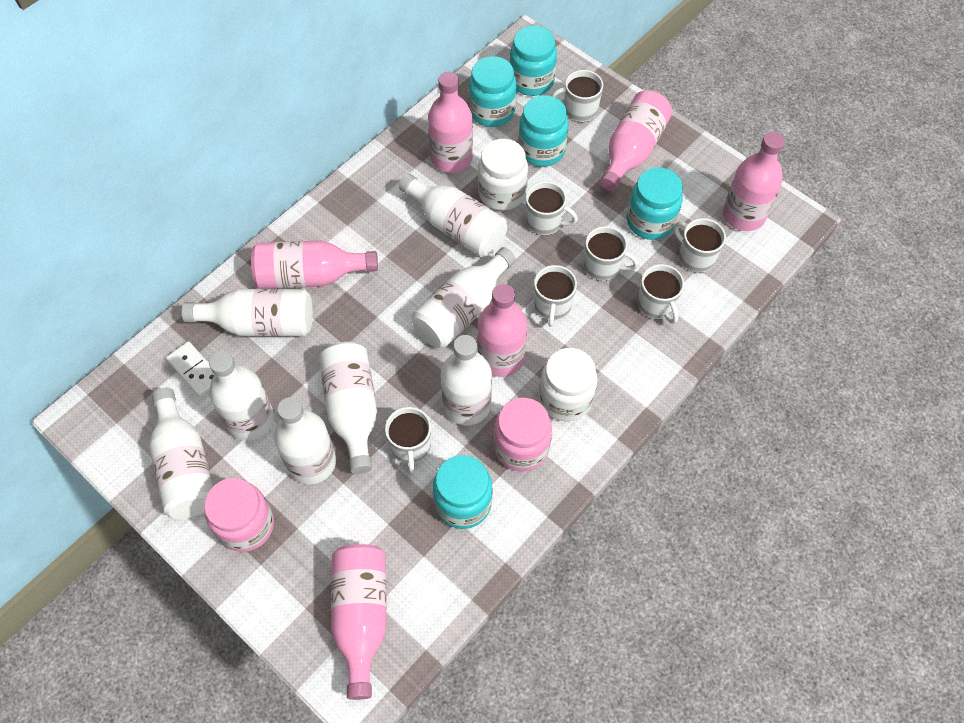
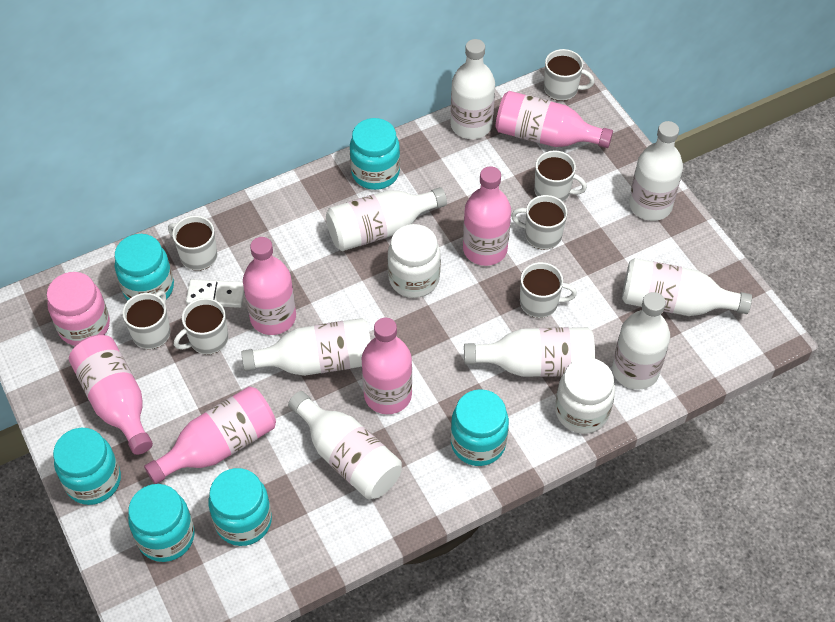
pink jar: [204,478,274,552] [494,398,552,472] = 2 -> [47,272,110,346] = 1
turquoise jar: [433,455,493,529] [469,56,517,127] [510,25,557,96] [518,95,569,167] [627,167,683,240] = 5 -> [53,428,121,505] [115,234,174,300] [128,484,195,562] [208,468,272,546] [350,118,400,190] [451,389,509,466] = 6

